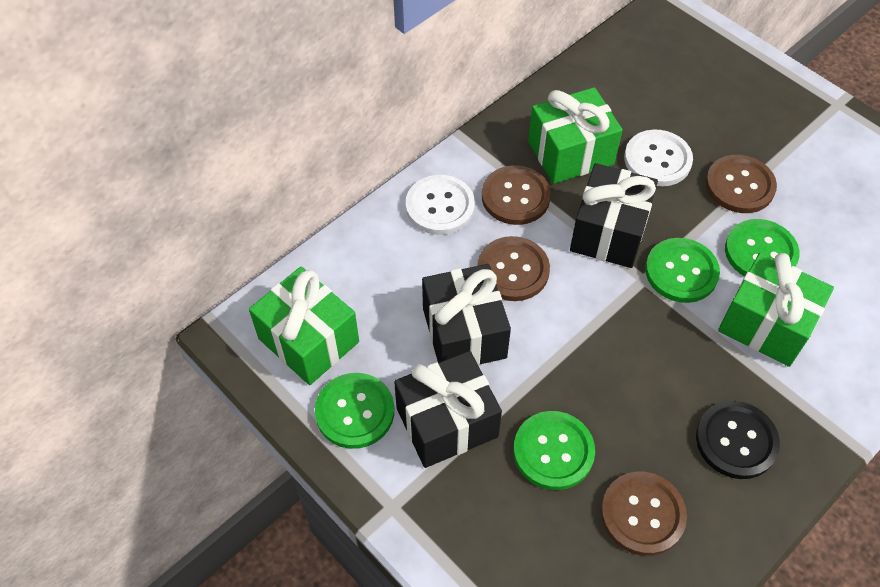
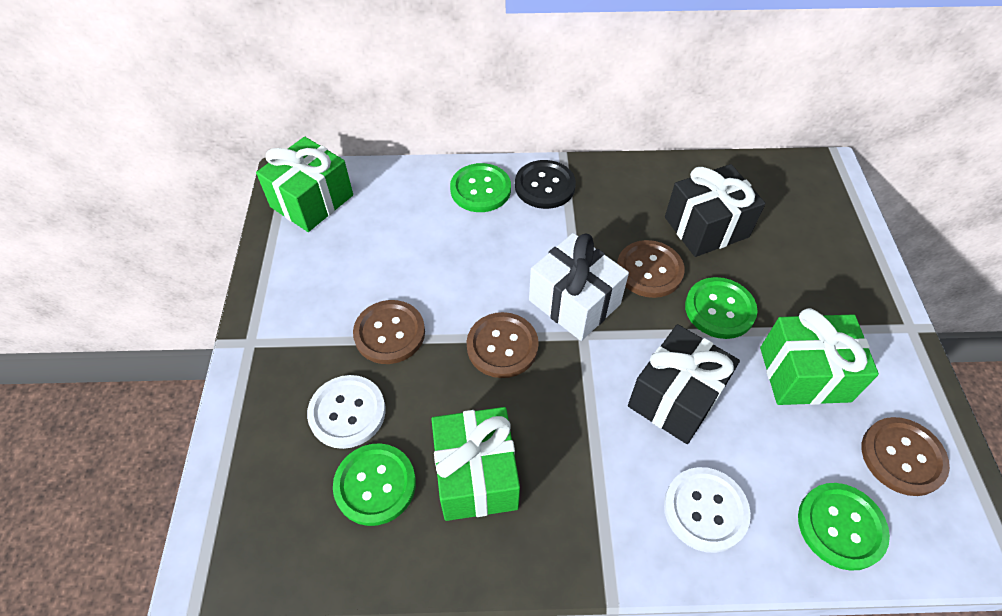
black gift: [394,351,502,468] [422,264,511,366] [570,163,658,268] = 3 -> [628,324,740,444] [665,164,765,257] = 2
white gift: none = 0 -> [529,233,629,341] = 1

